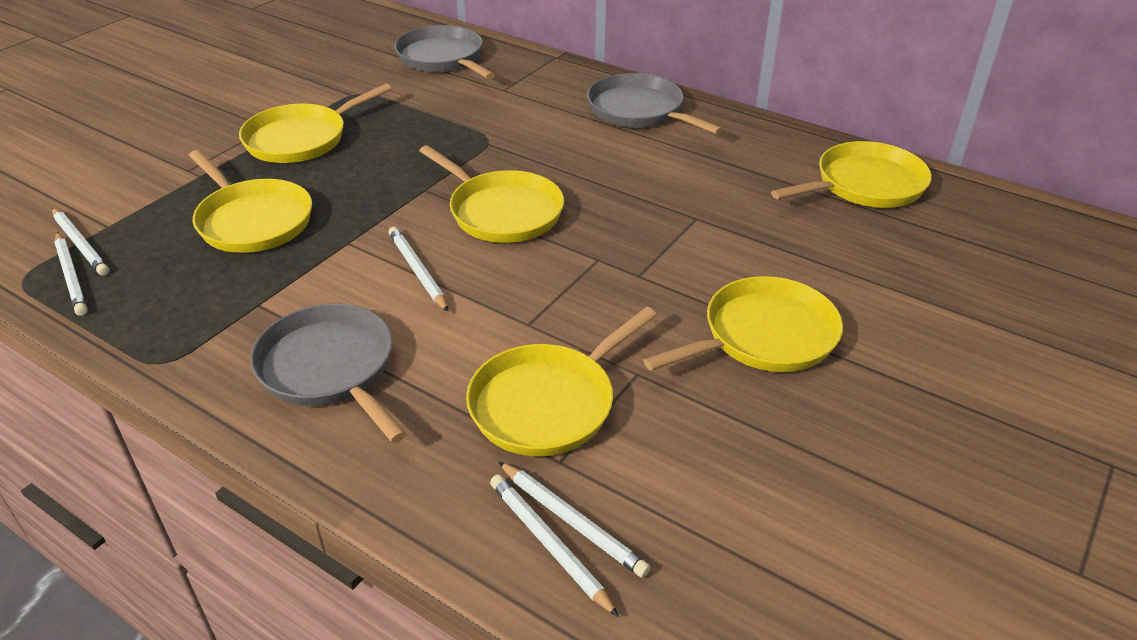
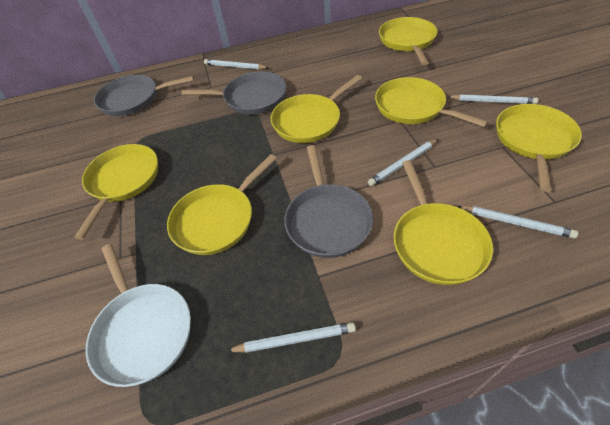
white pan: none = 0 -> [85,244,191,387] = 1
yellow pan: [189,150,312,253] [239,84,392,163] [419,145,564,243] [466,307,657,456] [643,276,843,372] [771,141,932,208] = 6 -> [74,144,158,240] [167,154,277,255] [271,75,362,143] [375,77,488,127] [379,17,437,65] [394,160,493,285] [496,104,582,192] = 7

